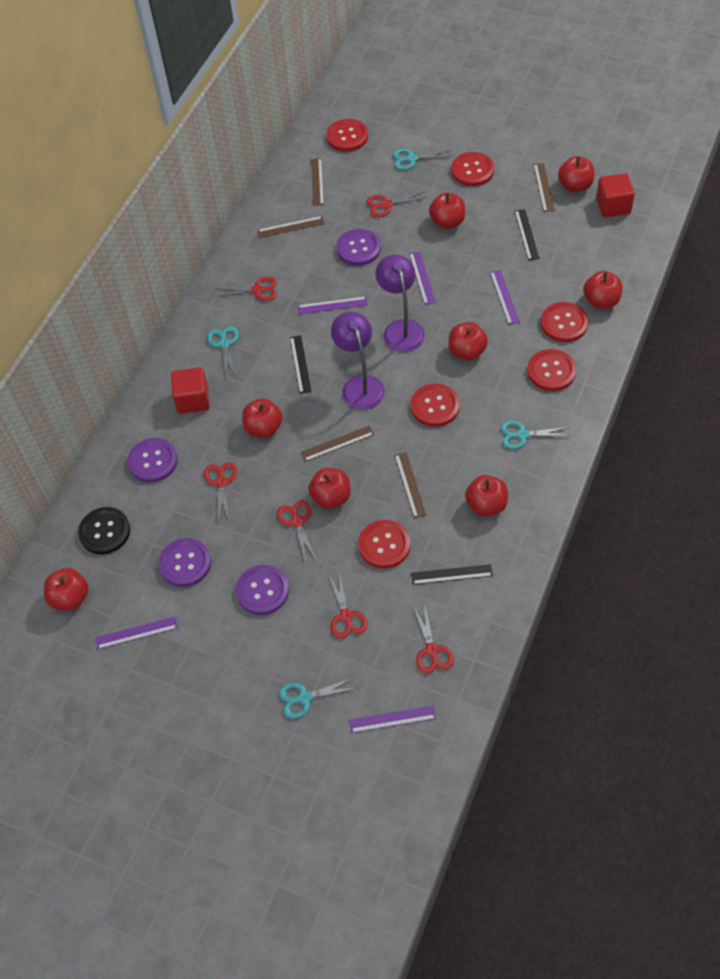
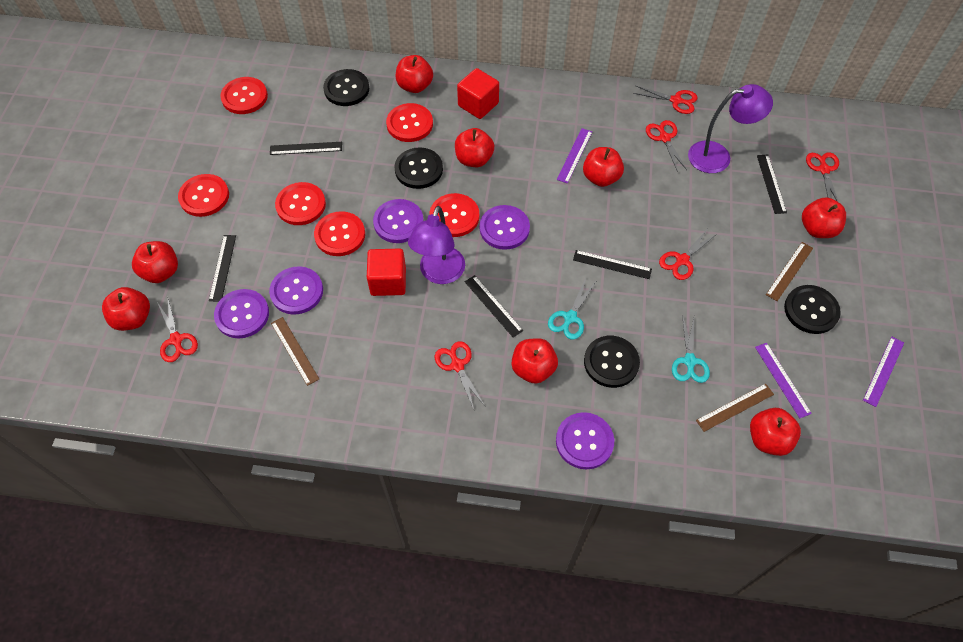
black button: [78,507,130,554] = 1 -> [323,69,369,106] [395,147,443,189] [584,336,640,388] [784,285,841,334] = 4
black ruler: [290,335,312,394] [411,564,493,585] [515,209,539,260] = 3 -> [209,235,236,302] [270,142,342,155] [465,275,523,337] [573,250,652,279] [757,155,787,214] = 5
brown ruler: [258,216,325,238] [301,426,374,462] [311,158,324,206] [395,452,426,518] [534,163,555,212] = 5 -> [271,317,319,386] [696,384,774,432] [766,242,813,301] = 3
purple button: [127,438,178,482] [158,538,211,587] [235,565,289,615] [336,229,381,266] = 4 -> [214,289,269,338] [269,266,323,315] [373,199,424,243] [480,205,530,250] [556,412,614,470] = 5
purple ruler: [96,617,178,649] [298,296,368,314] [349,705,436,733] [409,251,436,305] [490,270,520,324] = 5 -> [557,128,592,184] [755,343,812,418] [863,336,904,407] = 3
turquoise scissors: [207,326,239,377] [279,678,357,719] [393,149,453,170] [501,420,571,449] = 4 -> [548,278,596,340] [672,315,710,383] = 2

